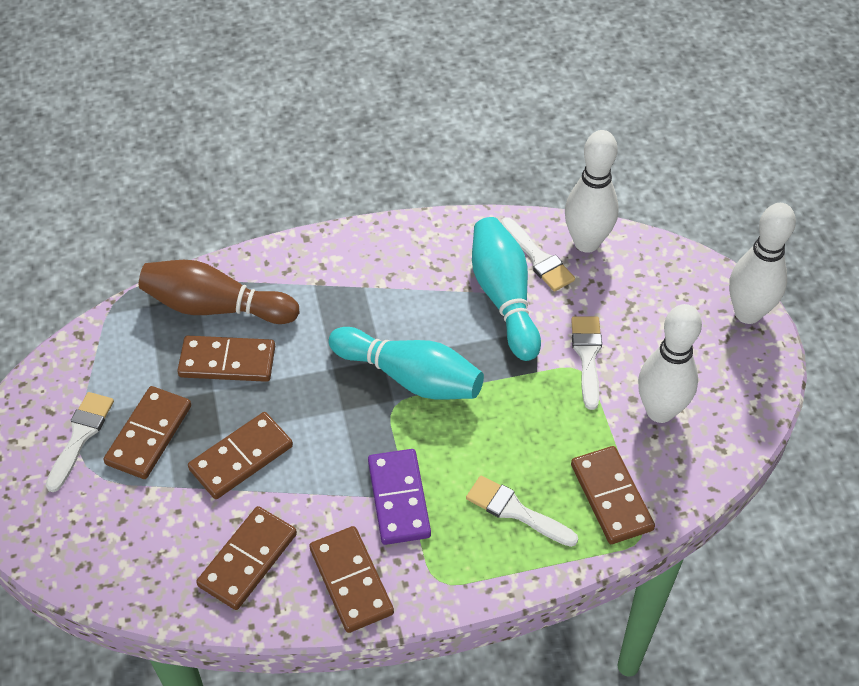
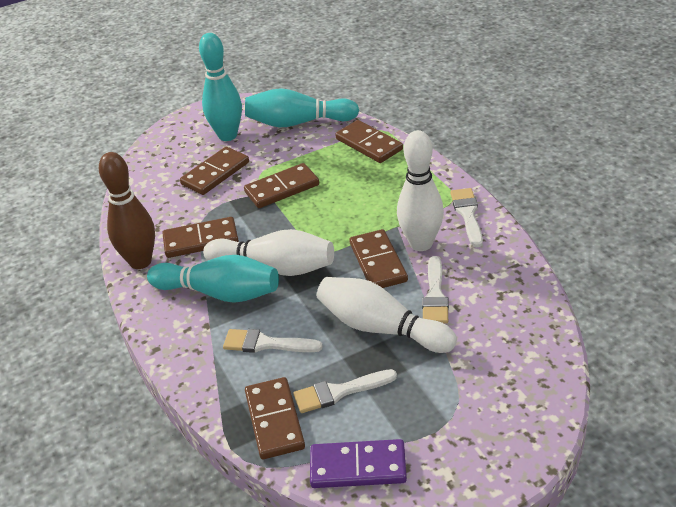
turquoise bowling pin: [329,327,484,399] [472,217,541,361] = 2 -> [147,255,279,303] [199,33,242,141] [245,88,359,127] = 3

